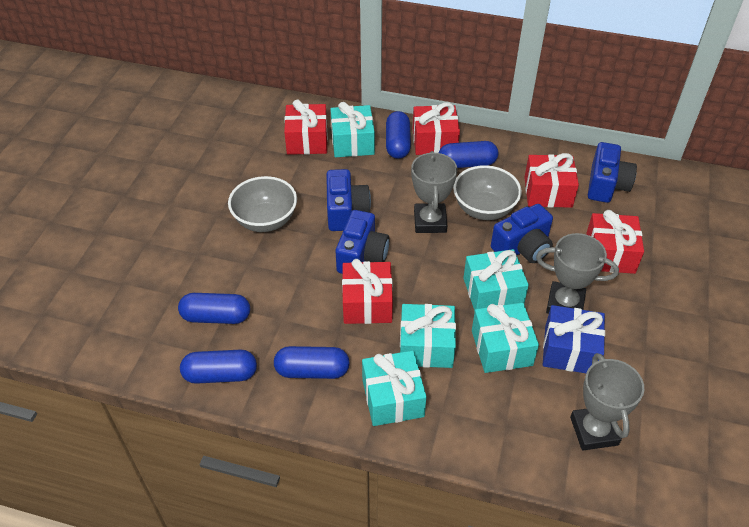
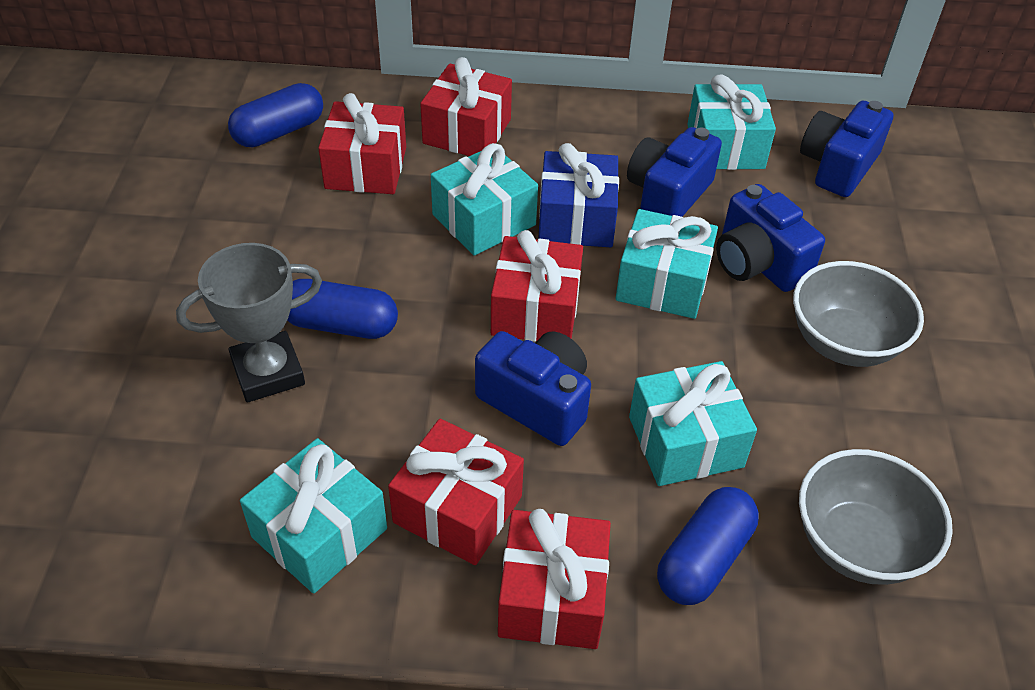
blue capsule: [178,293,250,324] [180,350,257,384] [274,346,350,379] [386,111,411,159] [439,141,498,168] = 5 -> [228,83,323,148] [287,279,398,339] [657,487,759,605] = 3
grey trophy: [411,151,457,233] [536,233,619,314] [570,353,644,450] = 3 -> [176,243,322,403] = 1

